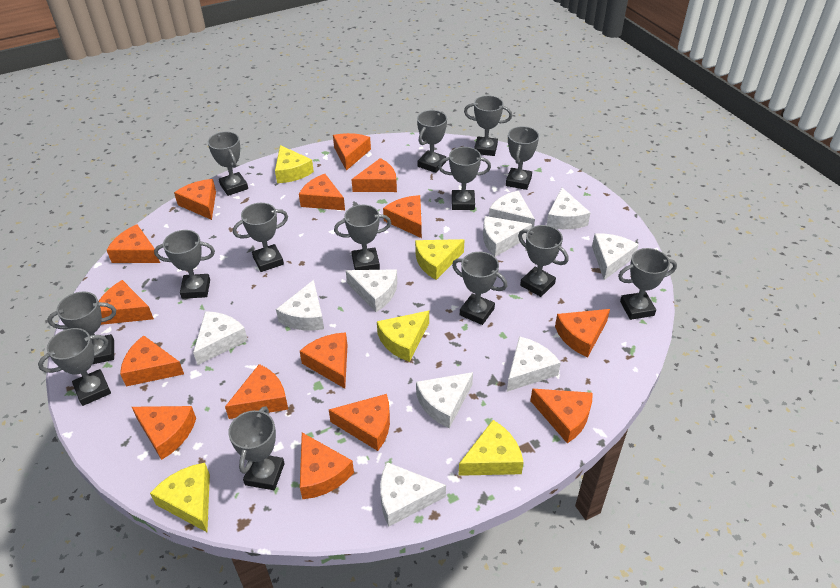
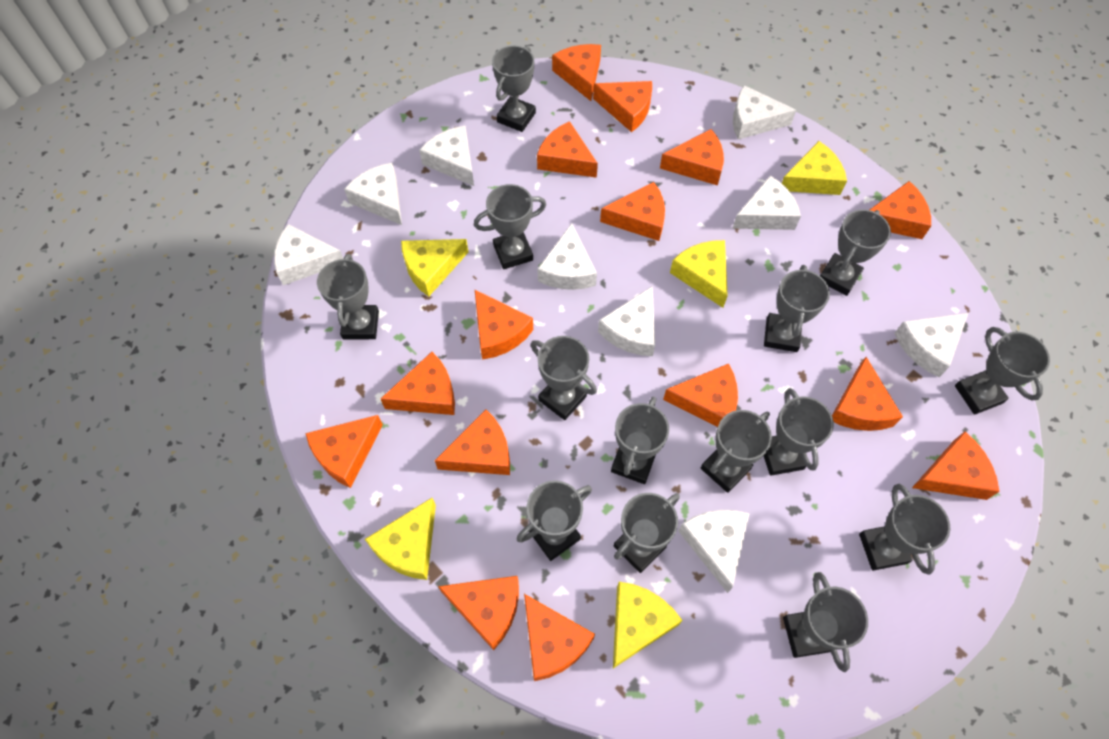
white cheese: [193,311,248,365] [276,280,324,331] [346,269,397,312] [380,462,446,526] [416,372,473,428] [483,216,532,257] [489,191,535,227] [507,336,561,392] [547,188,591,229] [592,234,639,280] = 10 -> [274,224,344,285] [344,163,402,225] [419,126,474,186] [538,223,597,290] [598,286,655,356] [678,510,750,593] [732,175,801,230] [733,85,796,140] [894,313,968,377] = 9

